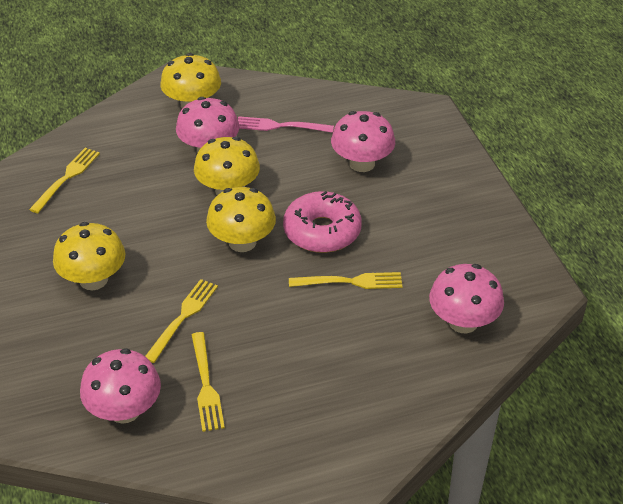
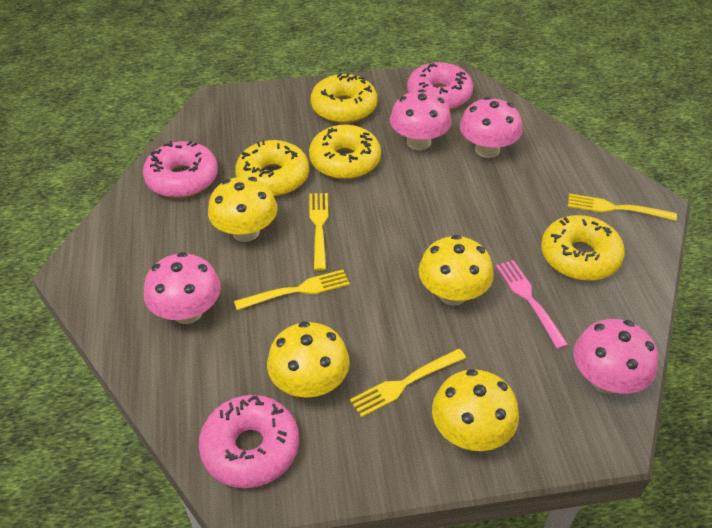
pink donut: [283,191,362,253] = 1 -> [143,141,218,198] [199,395,299,488] [407,62,473,110] = 3
yellow donut: none = 0 -> [235,140,309,196] [309,125,381,180] [311,73,377,123] [541,215,625,281] = 4

